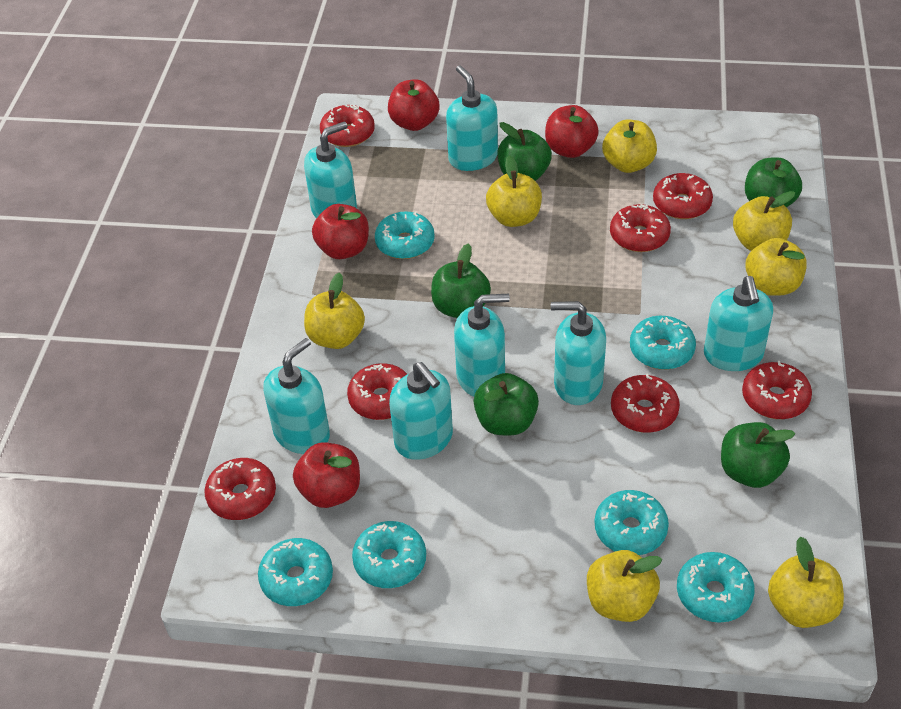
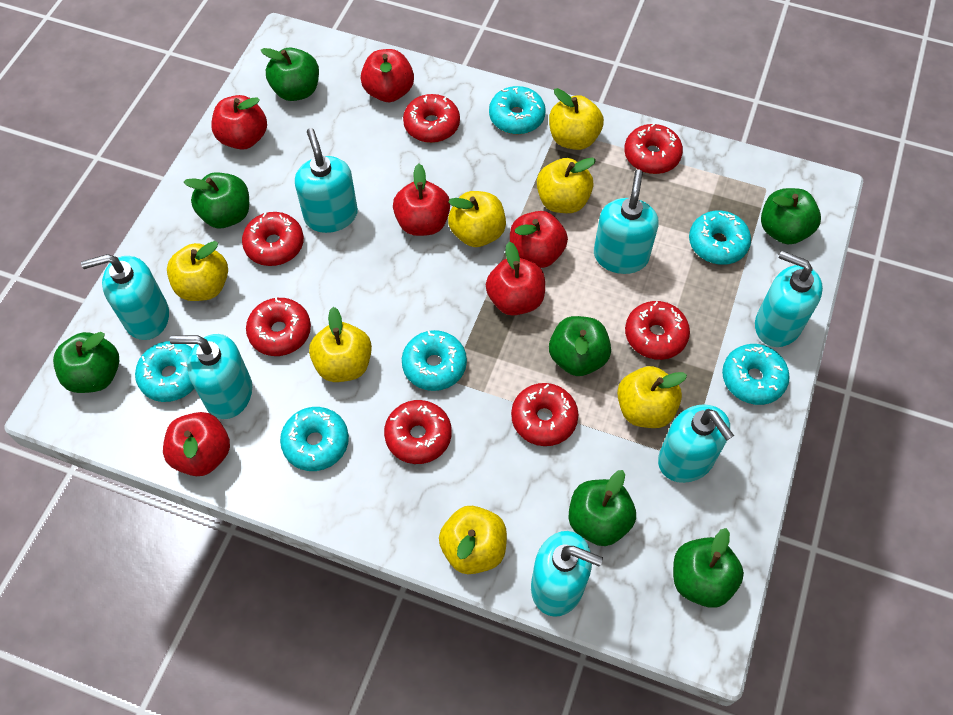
green apple: [431,244,491,318] [474,373,539,435] [498,122,552,181] [721,422,795,488] [745,157,802,207] = 5 -> [53,332,119,393] [184,172,249,228] [261,47,319,101] [549,316,611,376] [569,470,636,546] [673,528,744,608] [761,188,821,244] = 7
red apple: [293,442,360,508] [312,204,369,259] [388,79,439,131] [545,105,599,158] = 4 -> [163,412,230,476] [211,95,267,150] [361,49,414,102] [393,164,450,236] [486,242,545,316] [510,211,568,268] = 6

